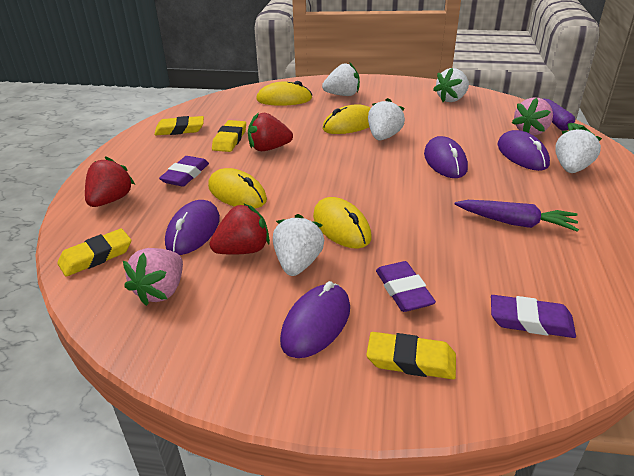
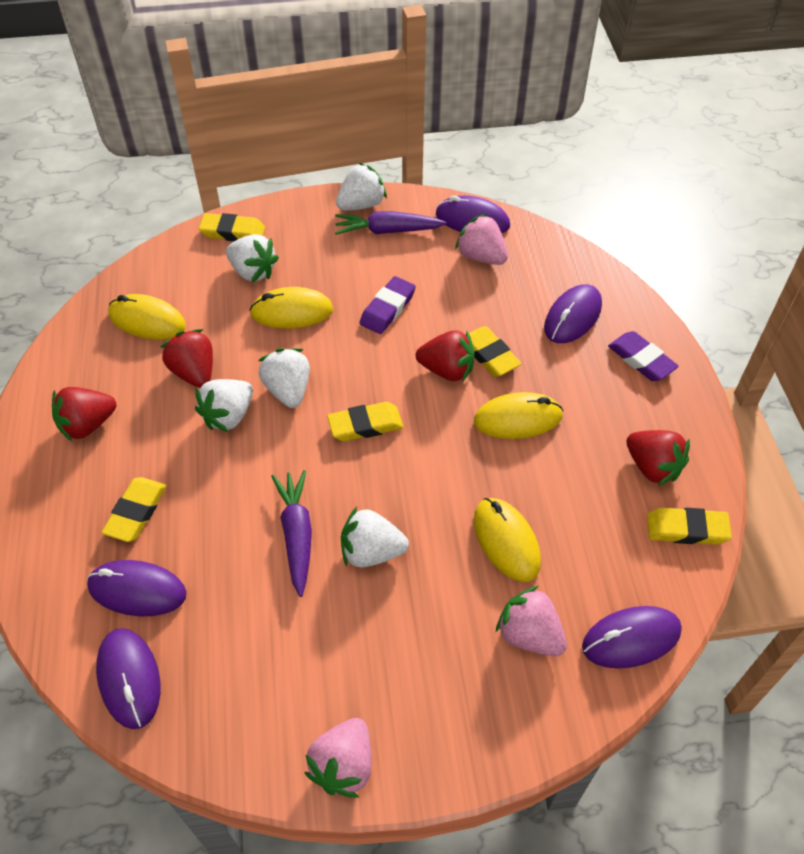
pink strawberry: [123,248,183,306] [512,97,553,136] = 2 -> [305,718,371,798] [455,214,508,265] [496,586,567,656] = 3
purple eraser: [159,156,209,187] [376,261,436,312] [491,295,576,338] = 3 -> [360,276,416,334] [608,331,679,381] = 2
purple mouse: [165,200,220,255] [280,281,350,358] [424,136,468,178] [498,130,550,171] = 4 -> [87,560,187,616] [96,628,161,729] [436,196,510,233] [544,284,602,343] [582,606,682,669] = 5
red strawberry: [85,156,135,207] [209,203,270,254] [248,112,293,151] = 3 -> [52,387,116,441] [161,329,213,388] [416,330,475,381] [626,430,690,486] = 4
yellow eraser: [57,228,131,277] [154,116,204,135] [212,120,246,152] [366,332,456,379] = 4 -> [101,477,167,542] [199,213,265,241] [327,402,404,441] [469,326,521,377] [647,508,732,545] = 5

